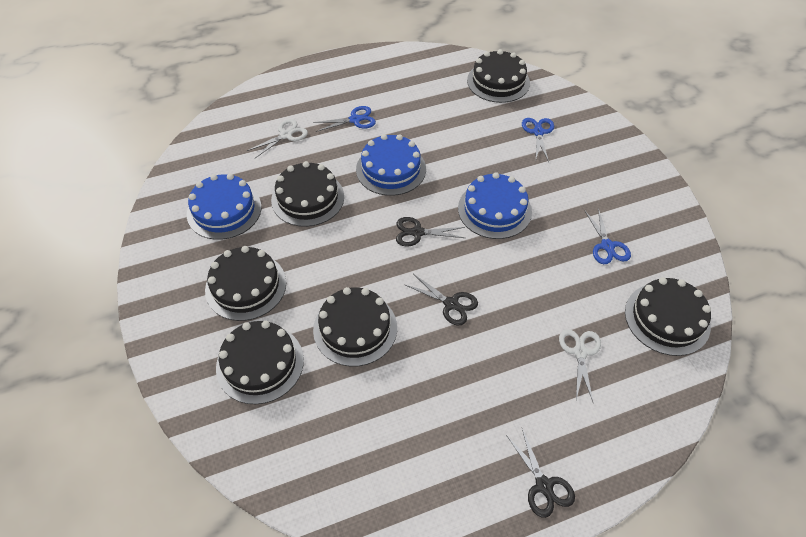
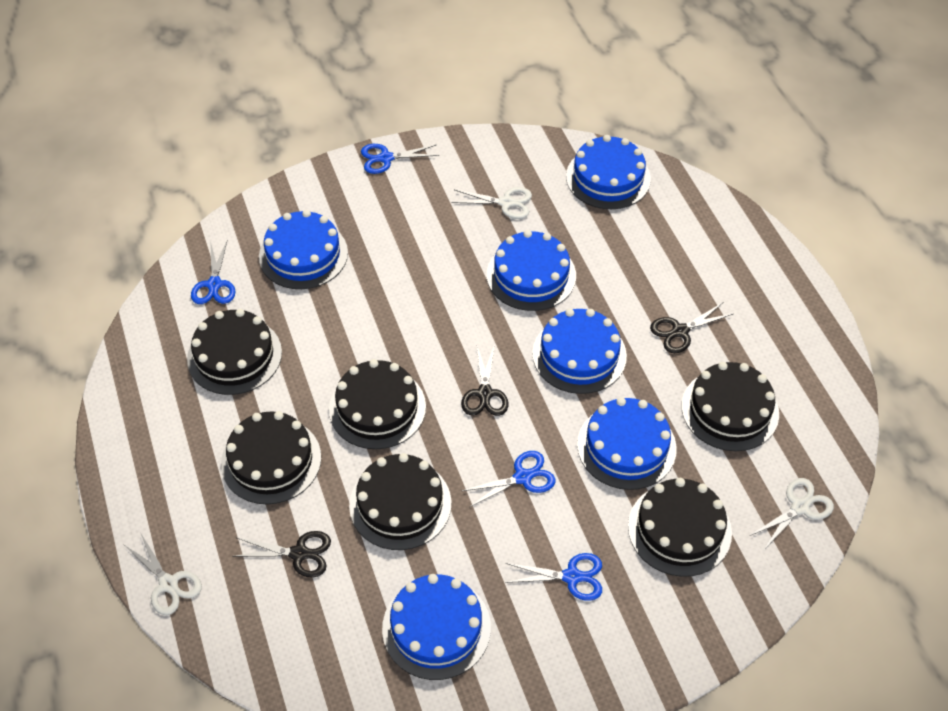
blue cake: [187,174,262,240] [356,134,426,196] [458,172,532,239] = 3 -> [259,210,348,289] [382,574,491,680] [487,230,576,311] [532,308,627,394] [566,135,651,209] [577,397,677,490] = 6
blue scissors: [313,106,376,132] [522,118,554,162] [584,208,631,264] = 3 -> [191,241,236,304] [361,144,439,174] [462,451,556,507] [505,553,602,601] = 4
white scissors: [247,119,308,159] [559,329,601,401] = 2 -> [123,532,202,615] [451,187,532,219] [749,478,834,551] = 3

